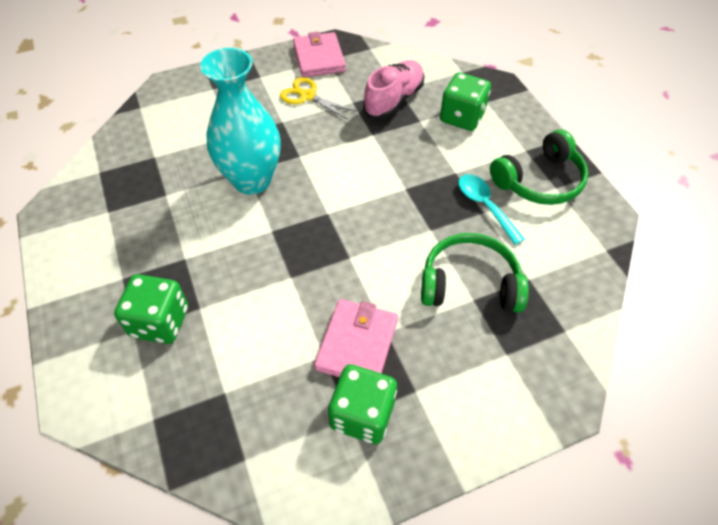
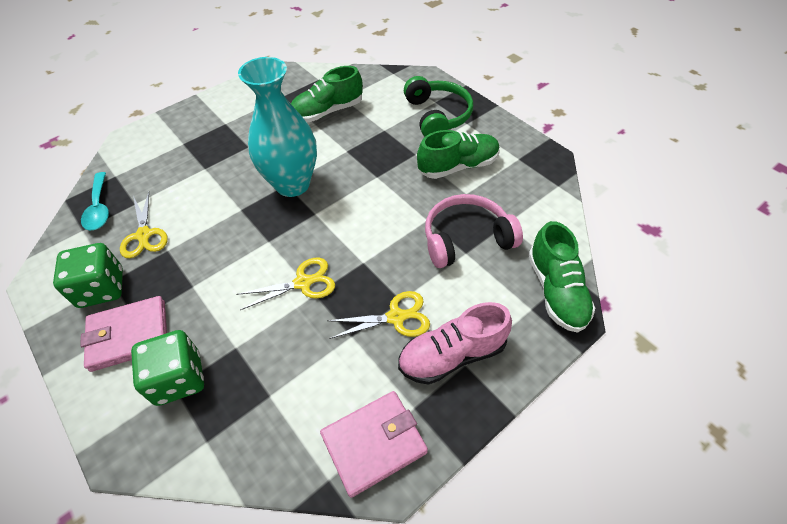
green dice: [114,274,188,344] [328,364,397,444] [440,72,491,131] = 3 -> [53,243,123,308] [131,330,204,406] = 2
green headphones: [421,233,529,313] [490,129,588,205] = 2 -> [404,76,473,136] = 1
green shoe: none = 0 -> [291,66,363,122] [417,130,500,179] [528,221,595,333] = 3
pink headphones: none = 0 -> [425,194,523,268] = 1
yellow scissors: [280,77,357,120] = 1 -> [120,192,168,258] [236,258,335,310] [327,291,430,339] = 3

